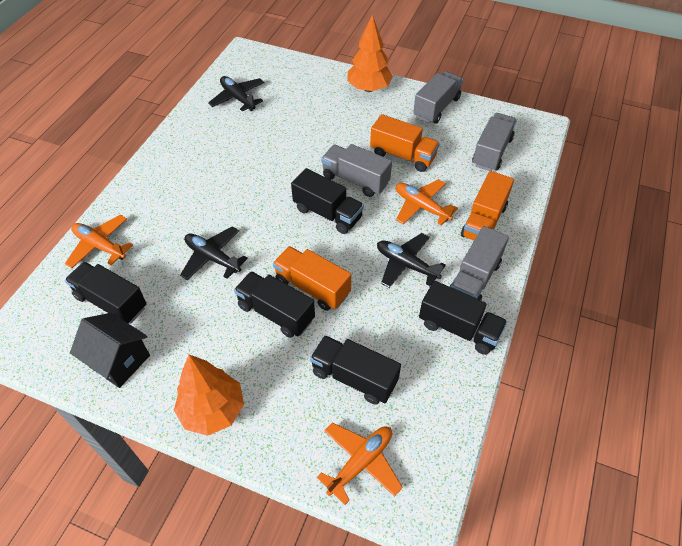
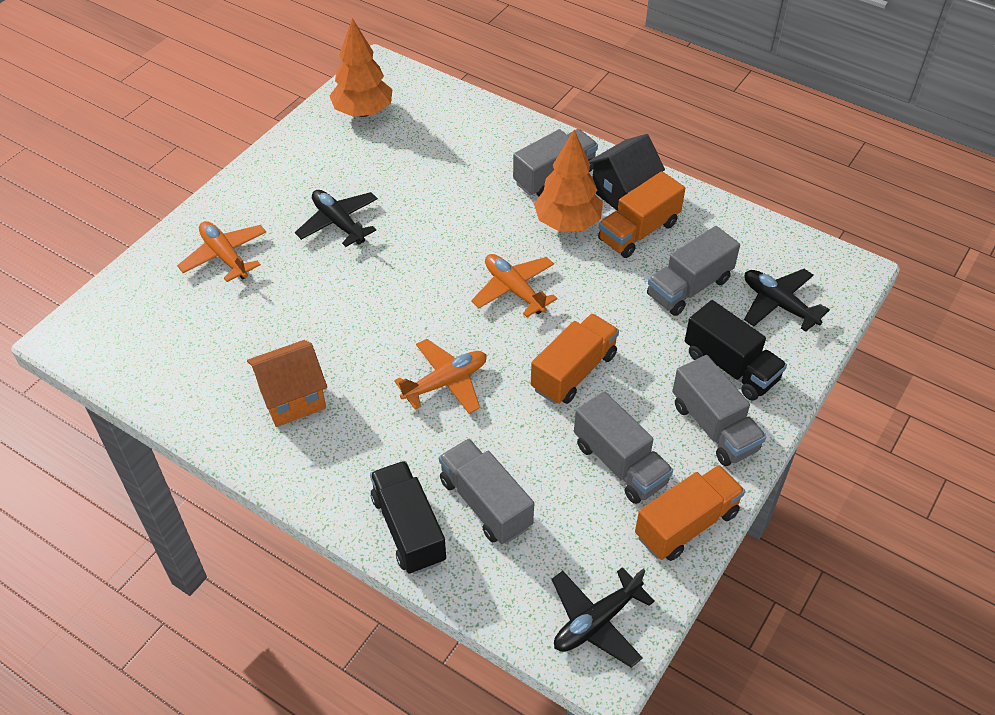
black truck: [65,262,147,323] [234,271,315,338] [291,168,364,234] [310,335,401,405] [419,281,507,355] = 5 -> [370,461,446,574] [685,300,787,401] = 2
grey truck: [321,144,392,197] [413,71,463,123] [449,226,509,300] [472,113,517,171] = 4 -> [439,439,534,544] [513,129,598,197] [574,391,673,504] [647,226,740,316] [672,355,766,466] = 5
orange house: none = 0 -> [247,340,327,427] = 1

